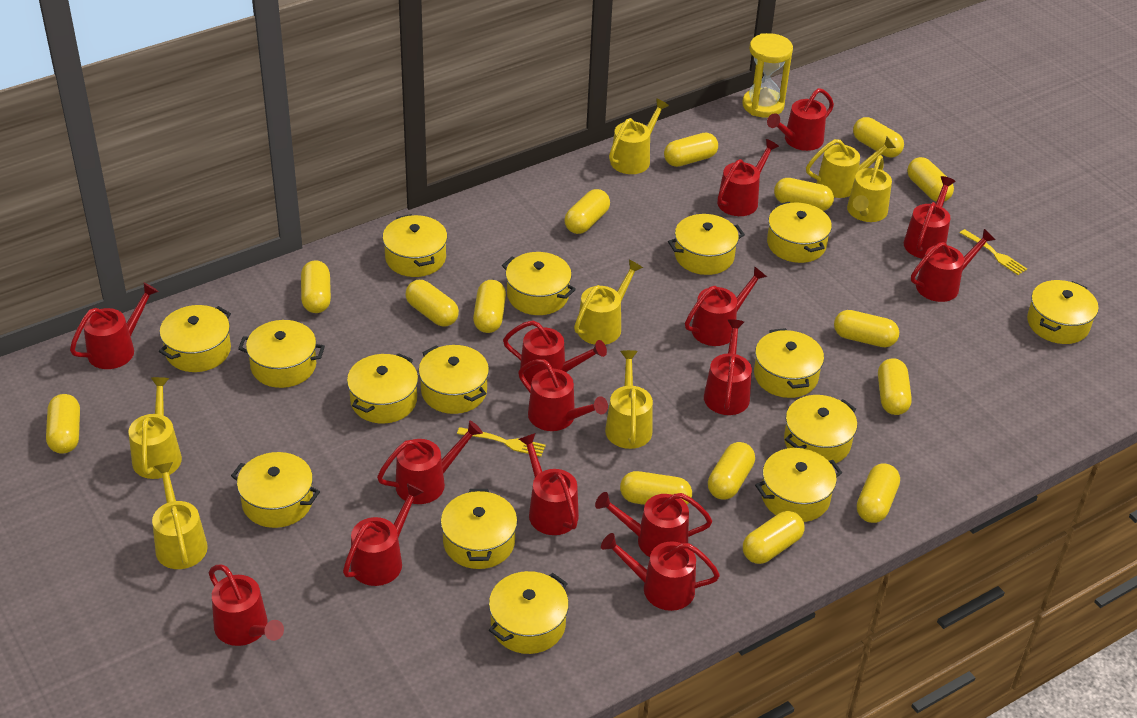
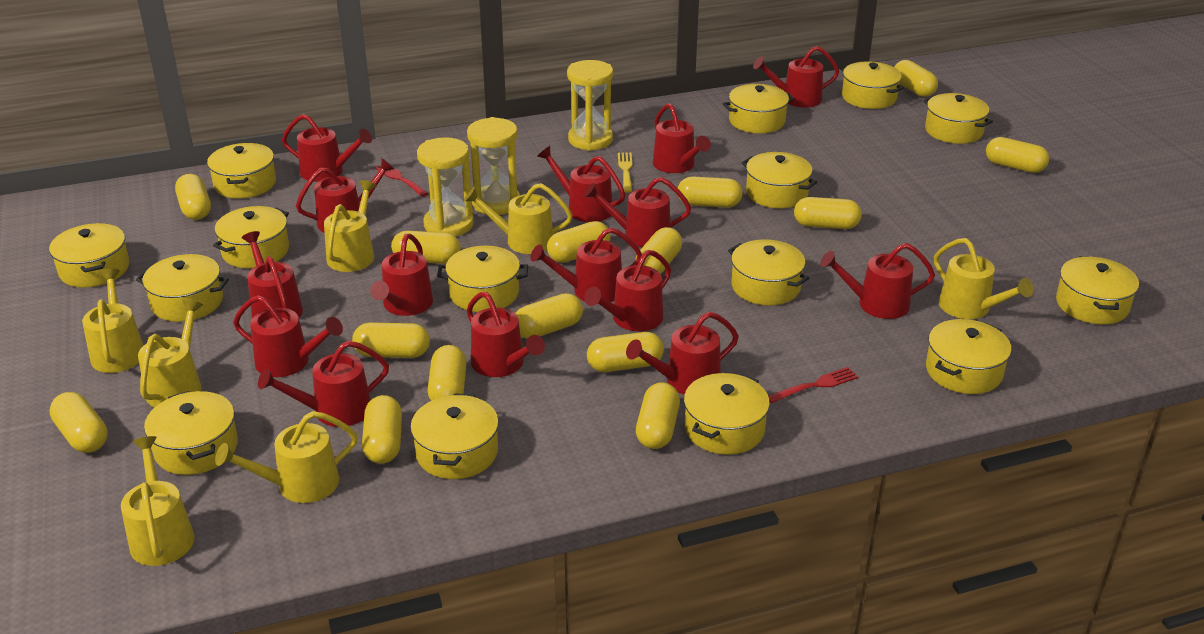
red fork: none = 0 -> [375,165,428,197] [768,367,858,403] = 2
yellow fork: [457,427,546,457] [960,229,1027,275] = 2 -> [618,153,633,193] = 1
yellow hourglass: [742,33,793,118] = 1 -> [417,137,474,237] [467,117,520,215] [567,60,613,151] = 3

